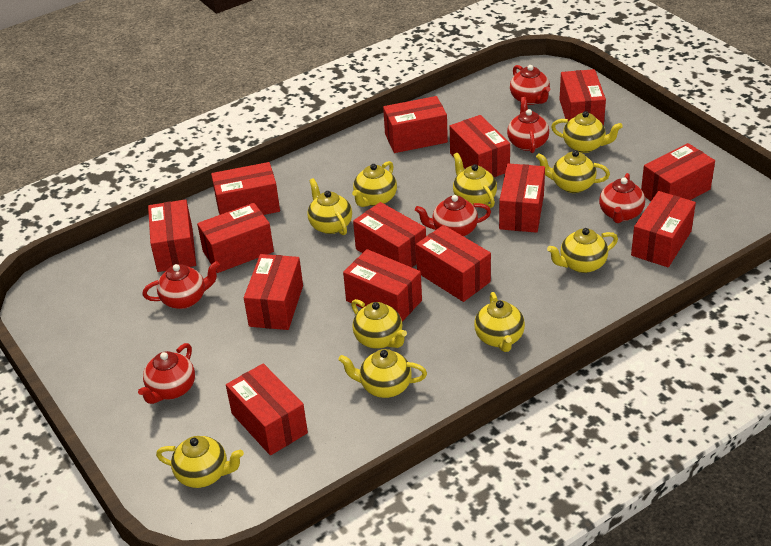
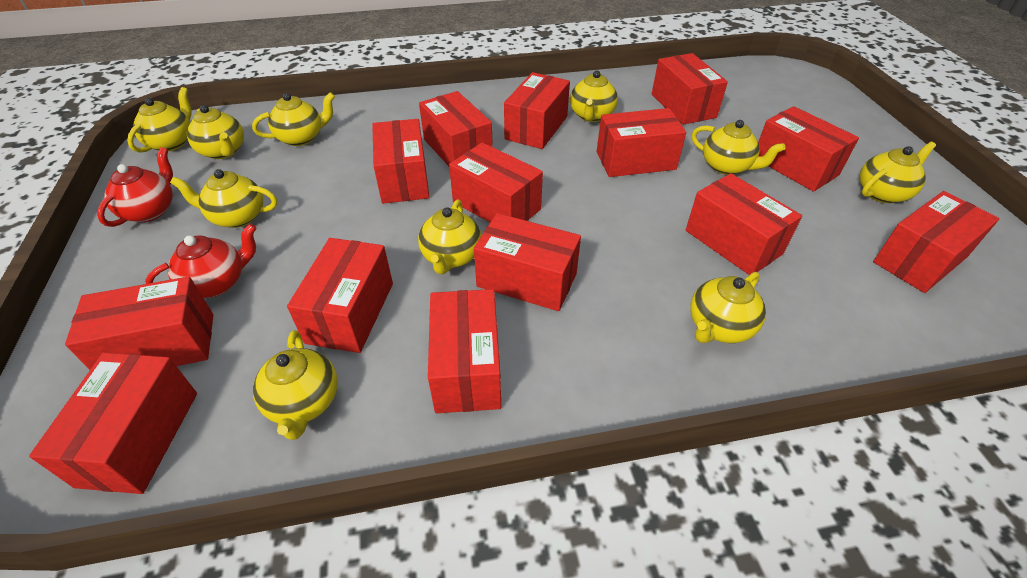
red teapot: [138,343,195,404] [143,261,220,309] [415,195,491,236] [507,97,549,153] [510,65,550,105] [599,173,645,223] = 6 -> [97,147,173,227] [145,224,256,298] = 2

